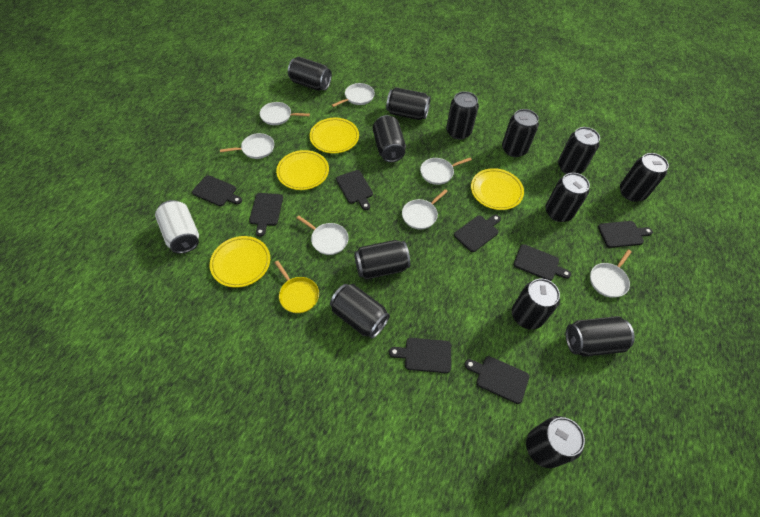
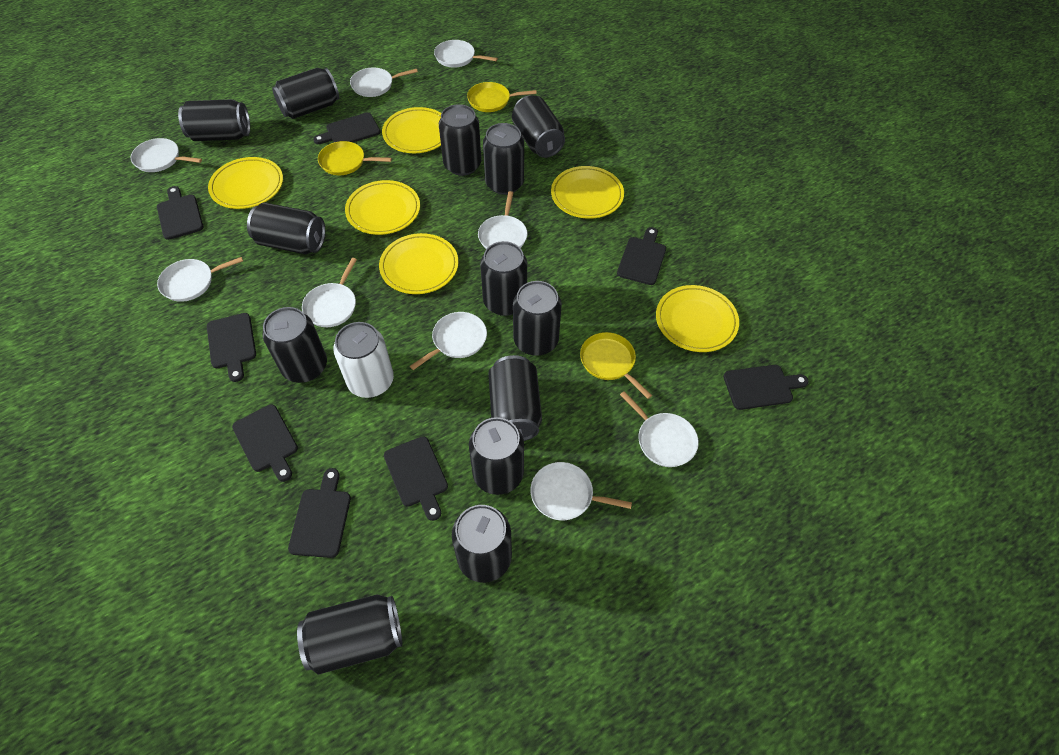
white pan: [220,133,274,159] [260,102,310,125] [297,215,349,255] [332,83,375,107] [402,189,448,229] [420,158,472,185] [590,249,632,298] = 7 -> [131,138,202,172] [157,257,243,302] [302,258,357,327] [350,68,418,97] [410,312,487,370] [434,40,498,68] [478,191,528,249] [530,462,632,520] [620,391,699,467] = 9
yellow pan: [275,261,319,313] = 1 -> [318,141,392,175] [467,82,537,112] [580,332,652,399] = 3
yellow plate: [210,236,270,288] [276,150,329,190] [310,118,359,154] [471,168,524,210] = 4 -> [208,157,283,209] [345,180,420,235] [379,233,458,294] [382,107,441,153] [551,166,624,219] [656,285,739,352] = 6

